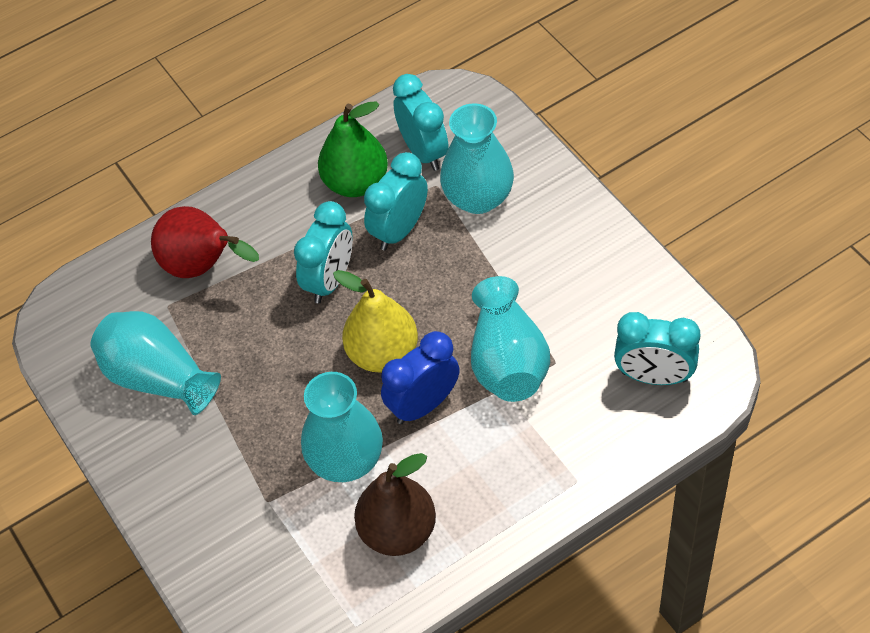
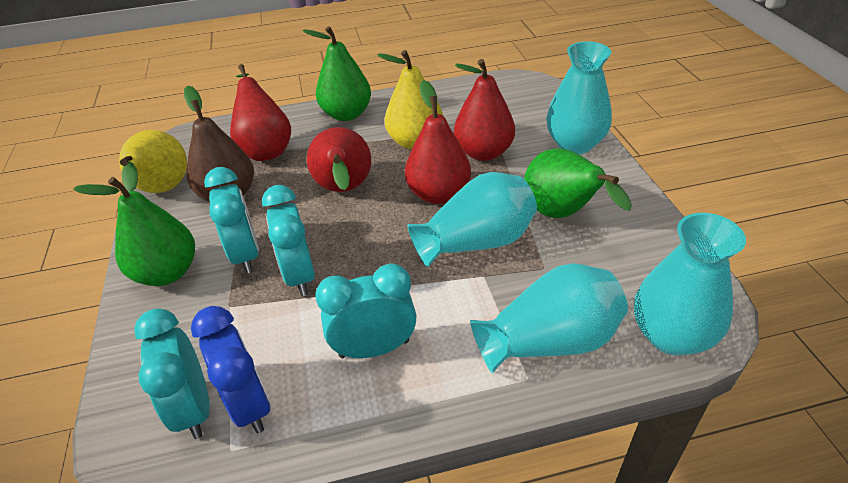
green pear: [318,102,388,197] = 1 -> [73,177,195,286] [303,26,371,121] [524,148,632,218] = 3
red pear: [151,206,259,278] = 1 -> [230,64,291,161] [307,127,371,192] [405,80,471,204] [454,59,515,161] = 4
yellow pear: [333,270,418,373] = 1 -> [119,130,187,193] [377,50,443,149] = 2

